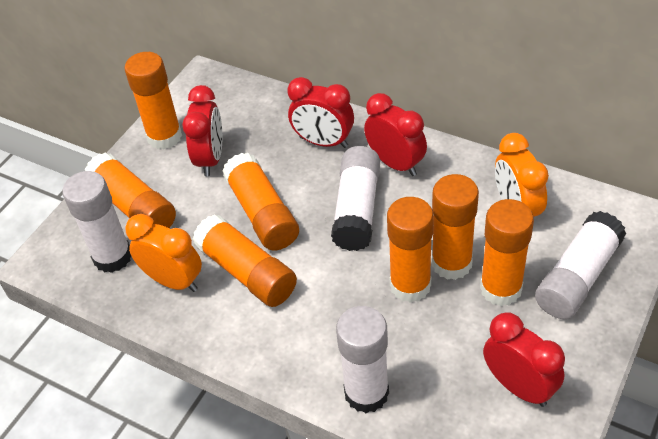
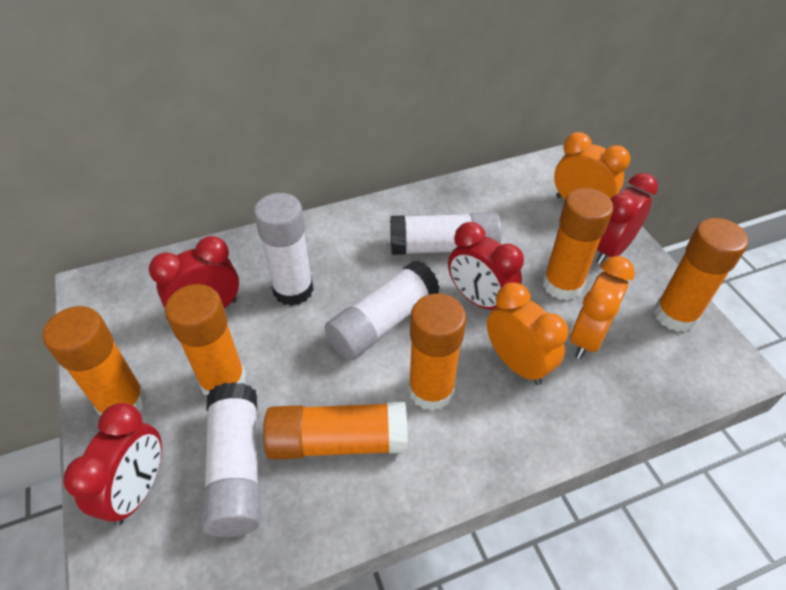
orange clock: [125,214,202,292] [495,133,549,217] = 2 -> [487,282,568,385] [554,132,630,199] [570,256,635,359] = 3
orange glue stick: [85,152,176,228] [124,52,182,150] [192,214,297,307] [222,153,299,251] [387,197,434,303] [432,174,479,280] [480,199,534,306] = 7 -> [43,306,147,415] [165,284,246,395] [263,402,408,460] [408,293,466,411] [543,188,613,301] [654,218,748,332] = 6

